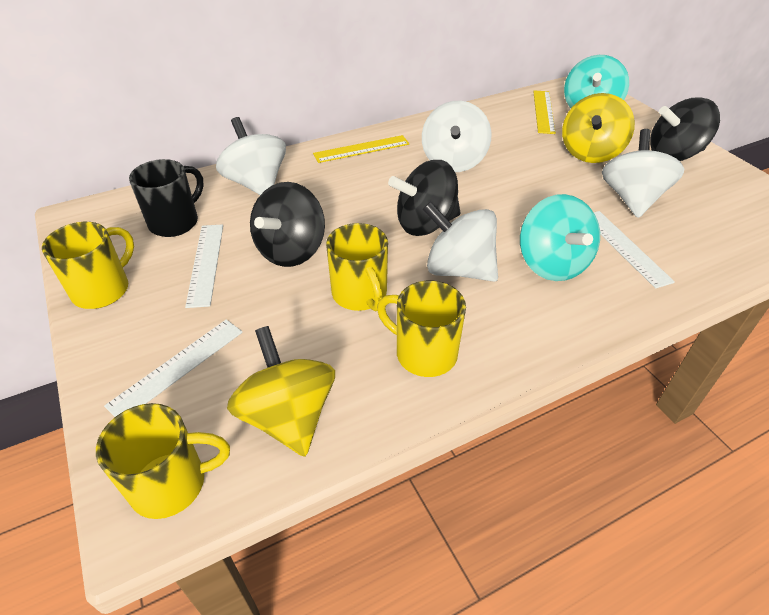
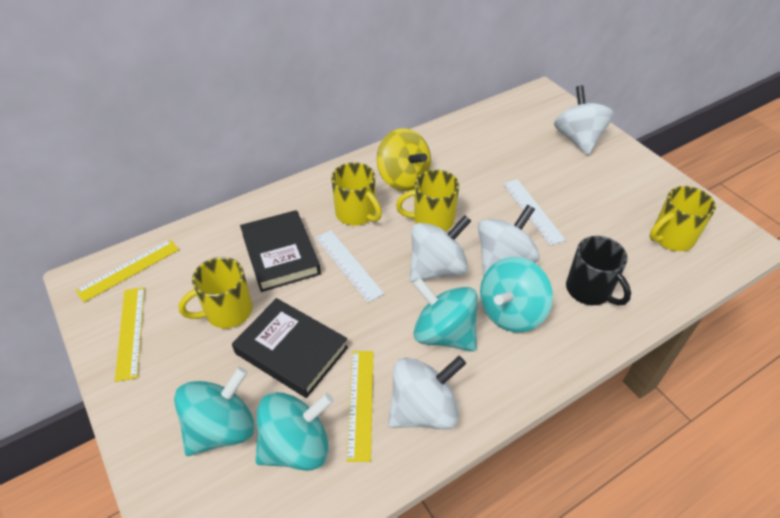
black book: none = 0 -> [232,298,348,398] [240,210,321,292] = 2
black spinning top: [250,182,325,267] [388,160,460,236] [650,97,720,161] = 3 -> none = 0
turquoise spinning top: [520,194,600,281] [564,55,629,108] = 2 -> [174,367,255,456] [255,392,334,471] [413,278,478,352] [480,257,553,332] = 4
white ruler: [104,320,243,417] [185,224,223,308] [594,211,675,289] = 3 -> [316,230,384,302] [503,179,566,246] = 2
yellow ruler: [313,135,409,163] [533,90,556,134] = 2 -> [76,239,179,302] [115,287,145,382] [347,351,374,462] = 3
yellow spinning top: [227,326,335,457] [562,93,635,163] = 2 -> [377,128,431,191] = 1

